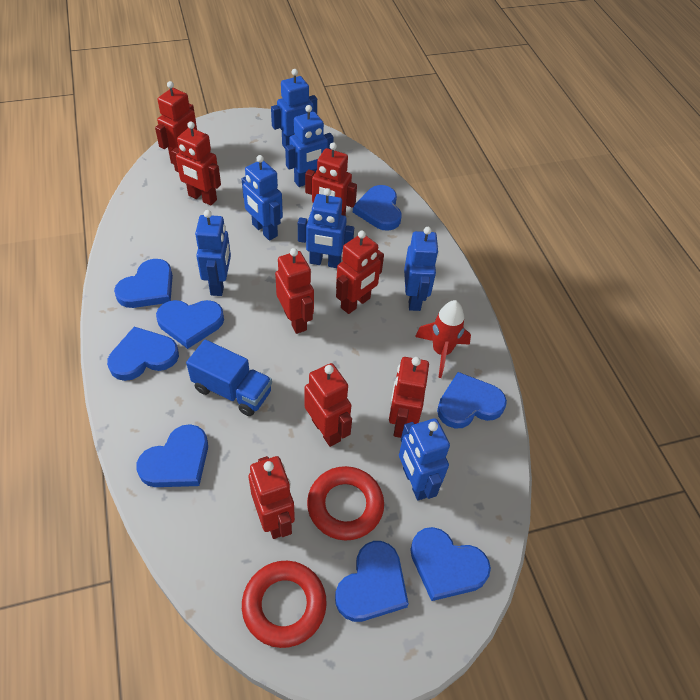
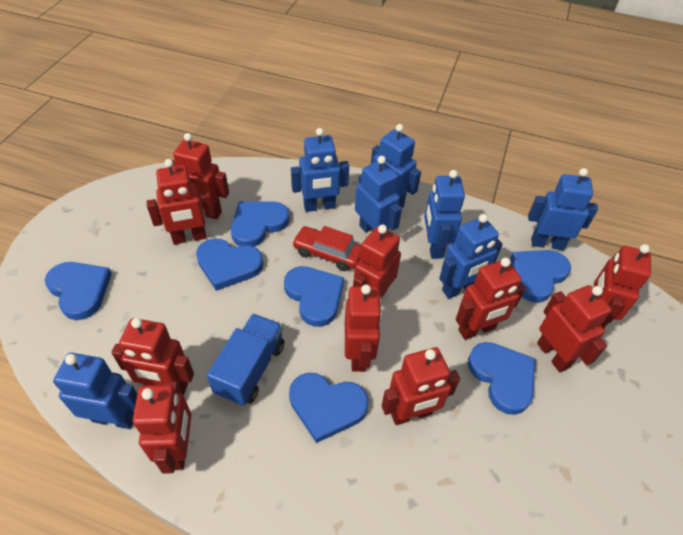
blue heart: [107,327,179,381] [114,259,173,308] [136,424,208,487] [156,300,224,349] [335,541,409,622] [353,185,402,231] [410,527,491,601] [437,372,507,428] = 8 -> [45,262,112,320] [196,239,263,291] [231,201,290,247] [284,266,344,327] [289,373,368,443] [468,342,535,415] [510,250,571,303] = 7
red car: none = 0 -> [292,226,361,271] = 1
red ring: [242,561,327,648] [307,466,384,540] = 2 -> none = 0
red robot: [155,81,197,164] [171,121,221,206] [249,456,295,539] [275,248,314,334] [305,142,357,216] [305,363,352,447] [336,231,384,314] [389,357,429,438] = 8 -> [111,318,194,396] [133,381,191,474] [146,159,214,244] [172,133,229,219] [345,284,382,372] [353,225,401,298] [382,347,460,425] [456,258,525,340] [537,285,612,372] [594,244,651,328] = 10
red rocket: [415,300,471,378] = 1 -> none = 0

